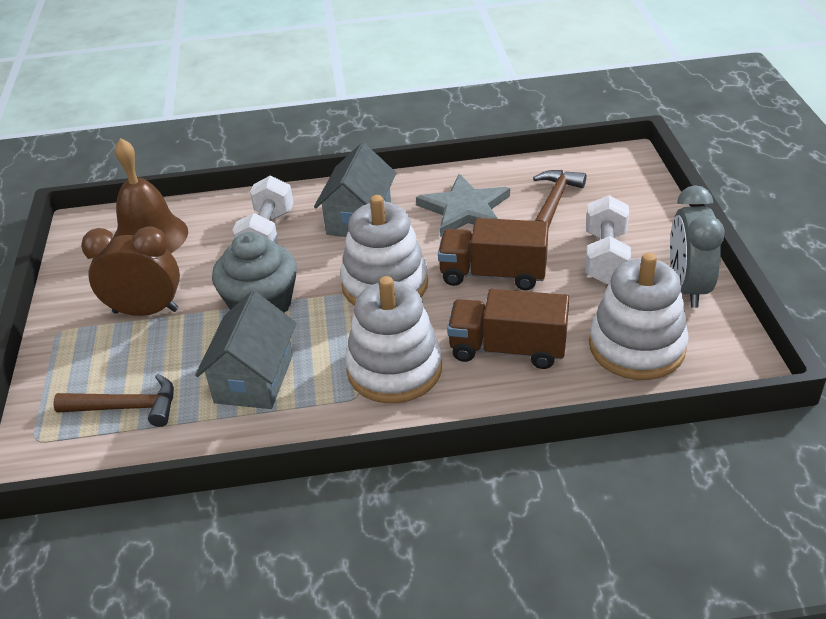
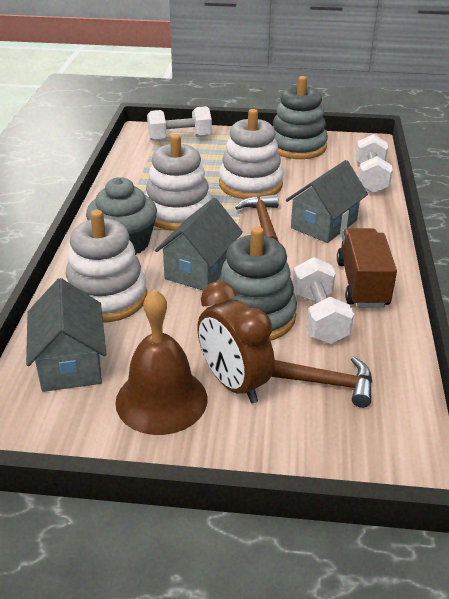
brown truck: [438,218,549,290] [447,289,569,369] = 2 -> [337,228,397,308] = 1
grey clock: [670,185,725,308] = 1 -> none = 0
grey house: [195,291,296,409] [314,143,396,237] = 2 -> [26,278,107,392] [155,198,243,290] [286,160,368,243] = 3
grey stacking toy: none = 0 -> [218,227,297,341] [273,76,328,159] = 2
grey star: [416,174,510,237] = 1 -> none = 0
white dumbbell: [232,176,294,244] [586,195,631,284] = 2 -> [147,106,212,141] [293,257,354,344] [356,134,393,193] = 3

